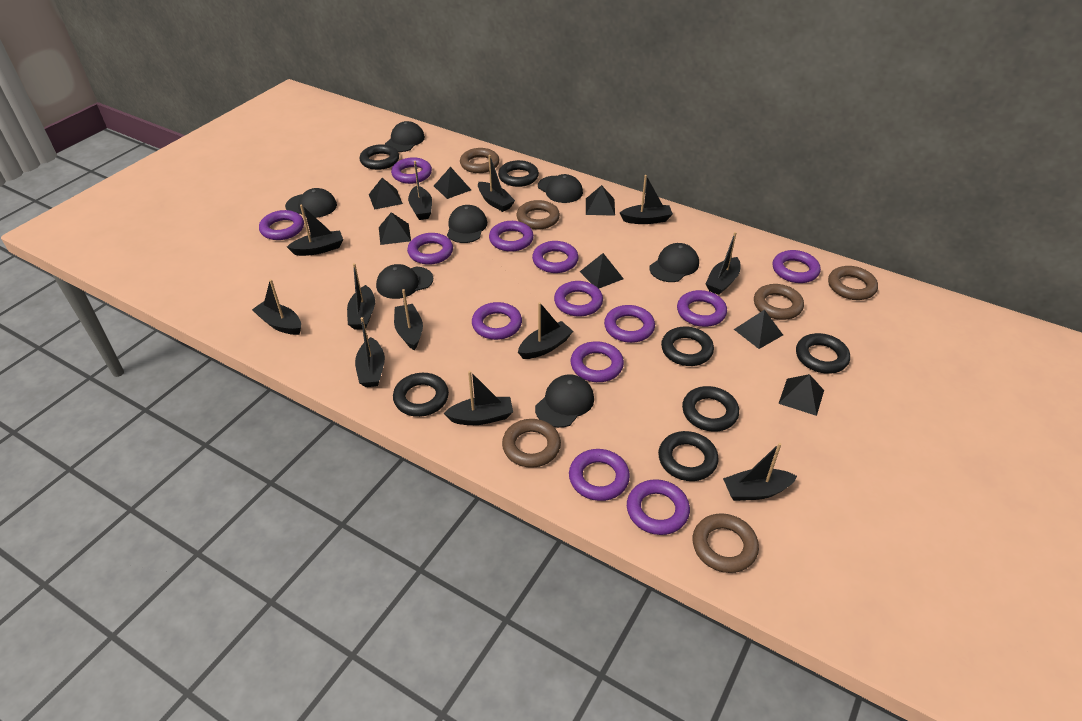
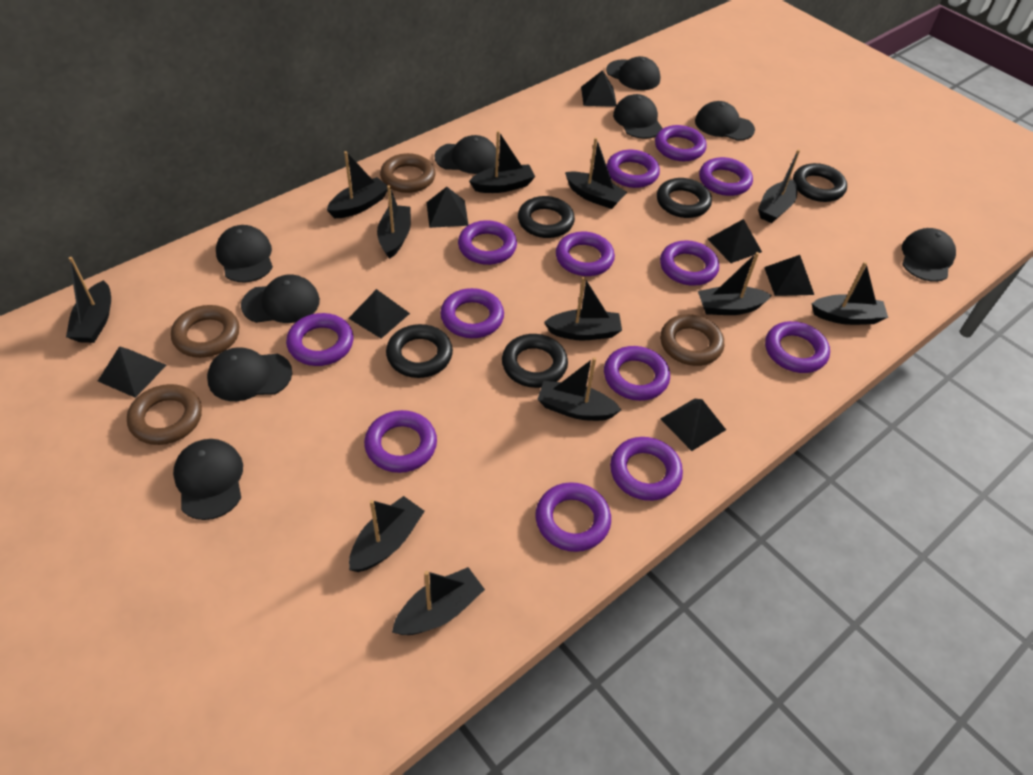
black cap: [285,188,337,218] [376,264,433,299] [385,121,425,152] [447,205,487,243] [535,374,594,428] [538,174,583,203] [649,243,699,282] = 7 -> [173,439,243,520] [207,347,292,401] [216,225,273,283] [241,275,320,323] [434,135,499,174] [606,56,660,90] [613,94,663,139] [695,101,755,141] [902,228,956,282] = 9
black ring: [360,144,399,170] [393,373,449,417] [498,160,539,187] [658,431,719,481] [661,327,714,366] [682,386,739,432] [796,333,850,374] = 7 -> [386,324,453,378] [502,334,568,388] [518,196,575,238] [657,178,712,218] [793,163,847,202] = 5
brown ring: [460,148,499,173] [502,419,561,468] [517,200,560,230] [693,513,759,573] [754,284,804,320] [828,266,878,300] = 6 -> [127,384,202,445] [171,305,240,358] [380,153,436,193] [660,314,724,366] = 4

